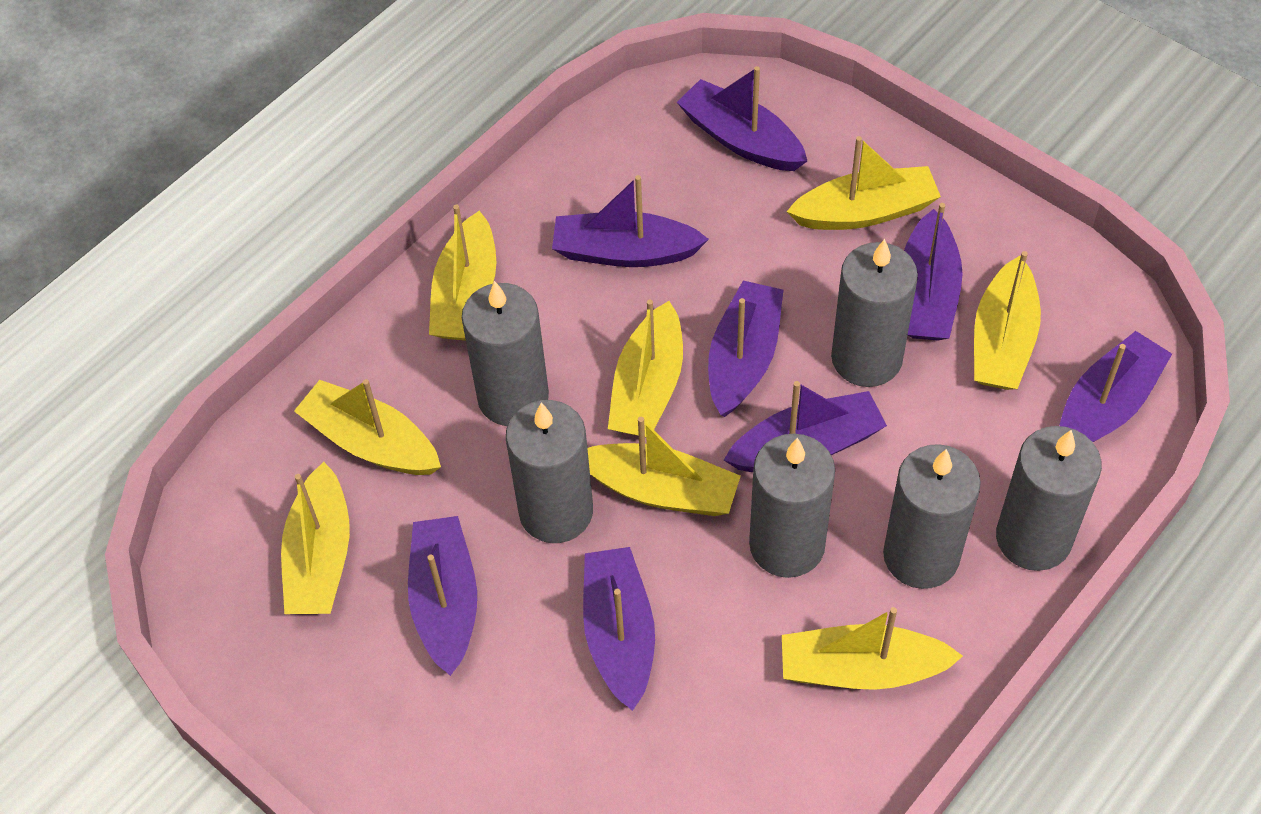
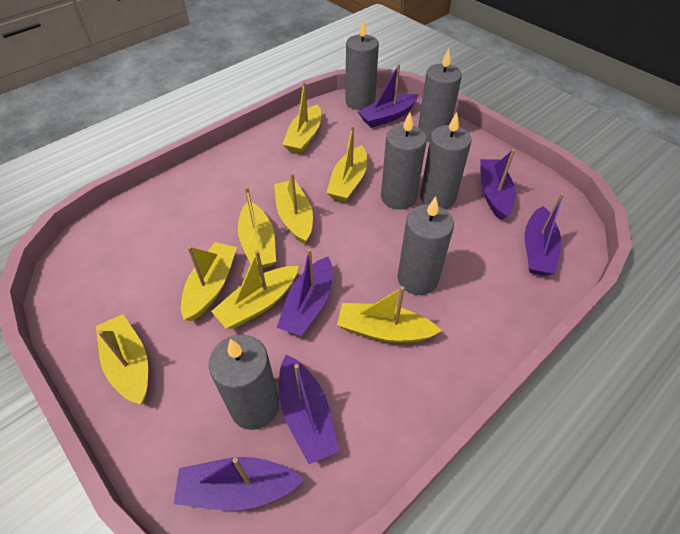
purple boat: [408,516,477,676] [552,175,709,267] [583,547,655,711] [677,66,807,171] [708,281,783,417] [724,381,887,472] [904,203,963,340] [1060,331,1172,442] = 8 -> [174,457,304,511] [277,249,332,336] [279,355,339,464] [358,64,419,128] [480,149,516,220] [525,193,564,276] = 6

